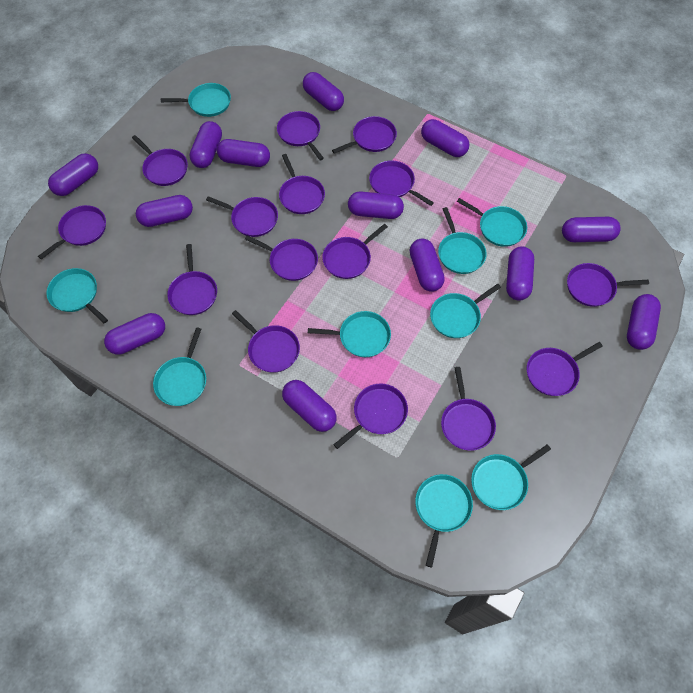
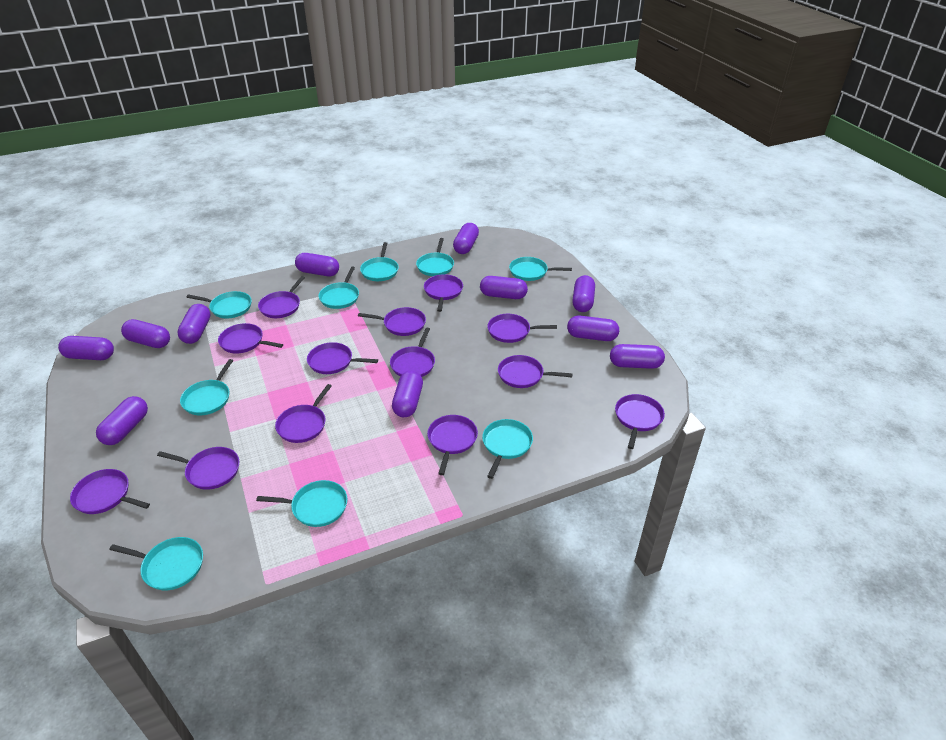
purple capsule: [48,153,98,196] [104,313,165,355] [136,195,193,227] [190,121,222,168] [217,139,270,167] [282,380,337,432] [303,72,344,111] [348,191,404,219] [409,239,445,292] [421,119,470,157] [506,246,534,301] [562,217,621,242] [627,294,661,350] = 13 -> [58,336,114,360] [96,396,148,445] [121,319,170,348] [177,304,210,344] [295,253,339,276] [392,370,423,417] [453,223,479,254] [480,276,528,299] [567,316,619,341] [572,275,595,312] [610,344,665,369] = 11
purple pan: [38,205,106,259] [132,135,188,186] [167,244,217,315] [206,196,278,237] [232,310,300,373] [245,235,318,281] [277,111,324,160] [279,154,325,214] [322,224,388,279] [332,116,397,154] [333,383,408,449] [369,160,434,206] [441,367,496,451] [527,342,603,396] [567,263,649,307] = 15 -> [70,469,150,514] [157,447,239,490] [218,323,283,354] [258,276,305,318] [275,384,332,443] [307,342,378,374] [358,307,426,336] [390,328,435,377] [424,274,463,312] [427,415,478,475] [487,314,557,343] [498,355,572,388] [615,394,665,449] = 13

